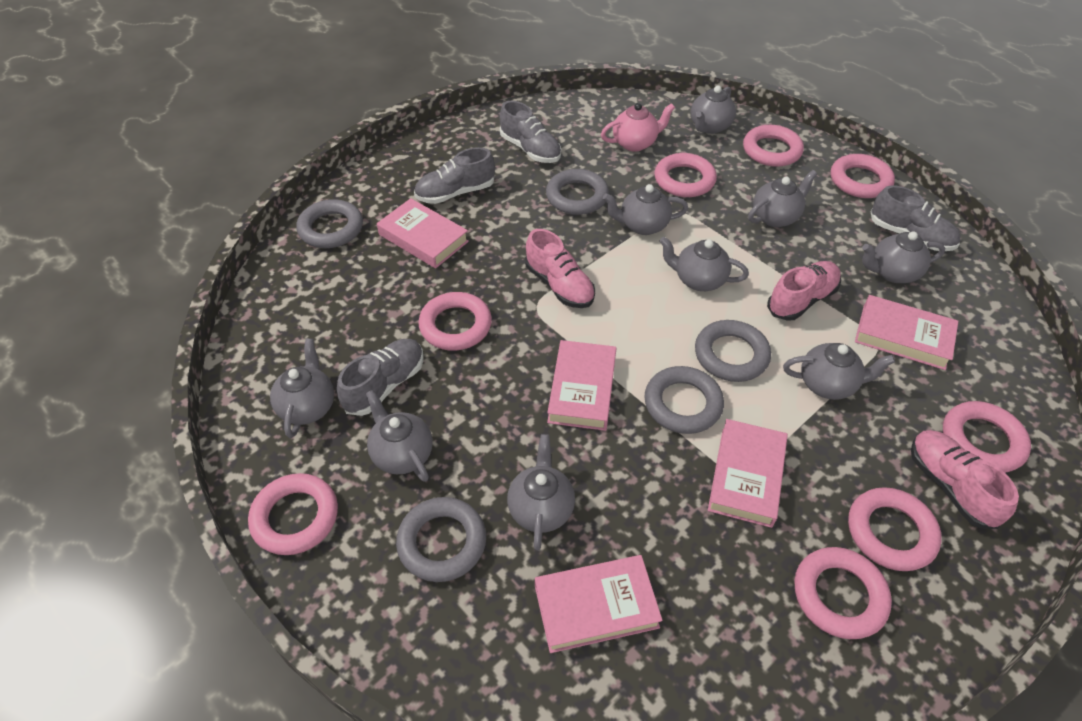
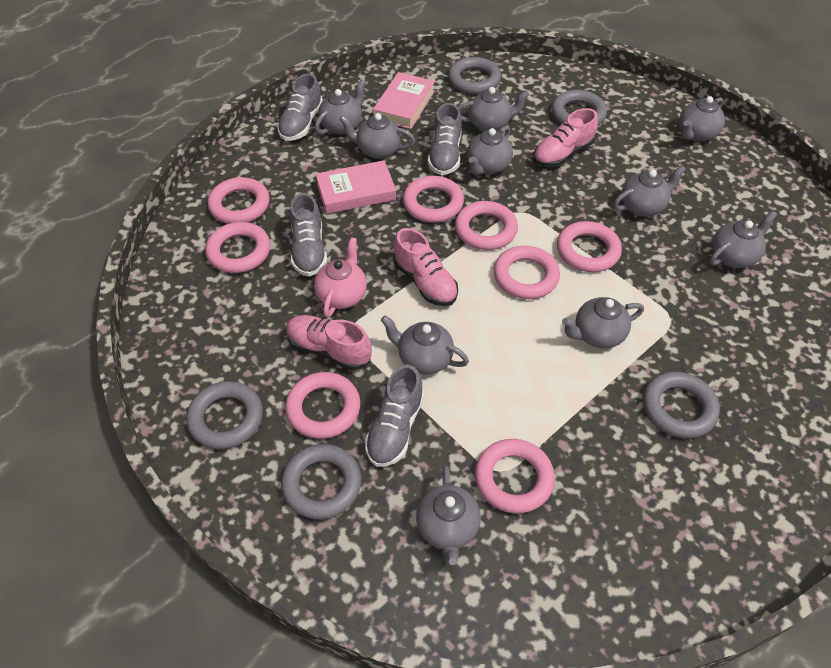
grey teapot: [270,338,334,438] [366,390,432,482] [507,434,575,550] [603,184,688,235] [659,237,749,291] [691,85,736,134] [748,170,817,227] [783,343,895,400] [862,231,945,283] = 9 -> [315,79,366,134] [339,113,415,159] [381,315,469,375] [416,466,481,565] [458,87,529,131] [467,126,513,175] [562,297,644,348] [613,165,686,217] [679,96,725,142] [710,211,777,268] = 10
pink book: [377,198,469,268] [535,555,663,653] [547,340,617,431] [708,419,788,528] [855,295,958,370] = 5 -> [316,160,396,214] [373,72,435,129] = 2

